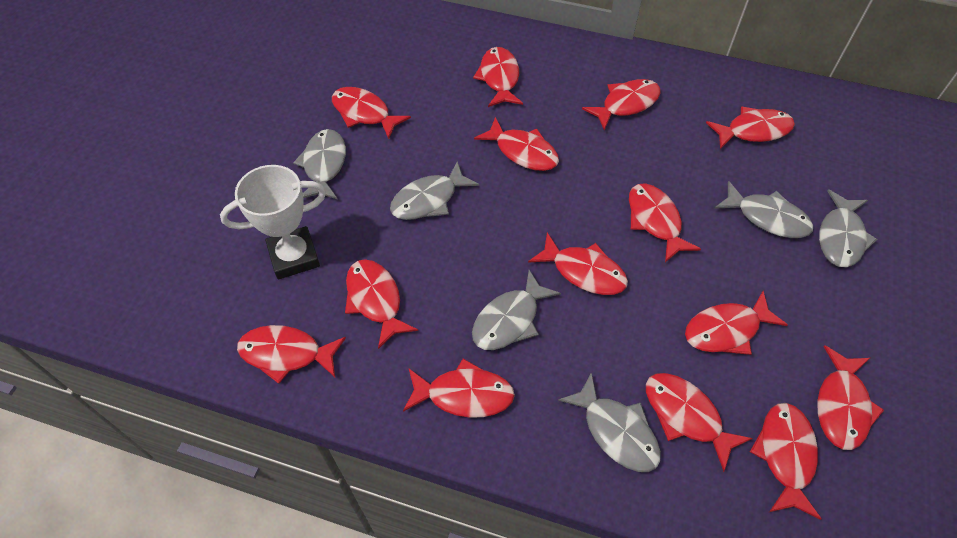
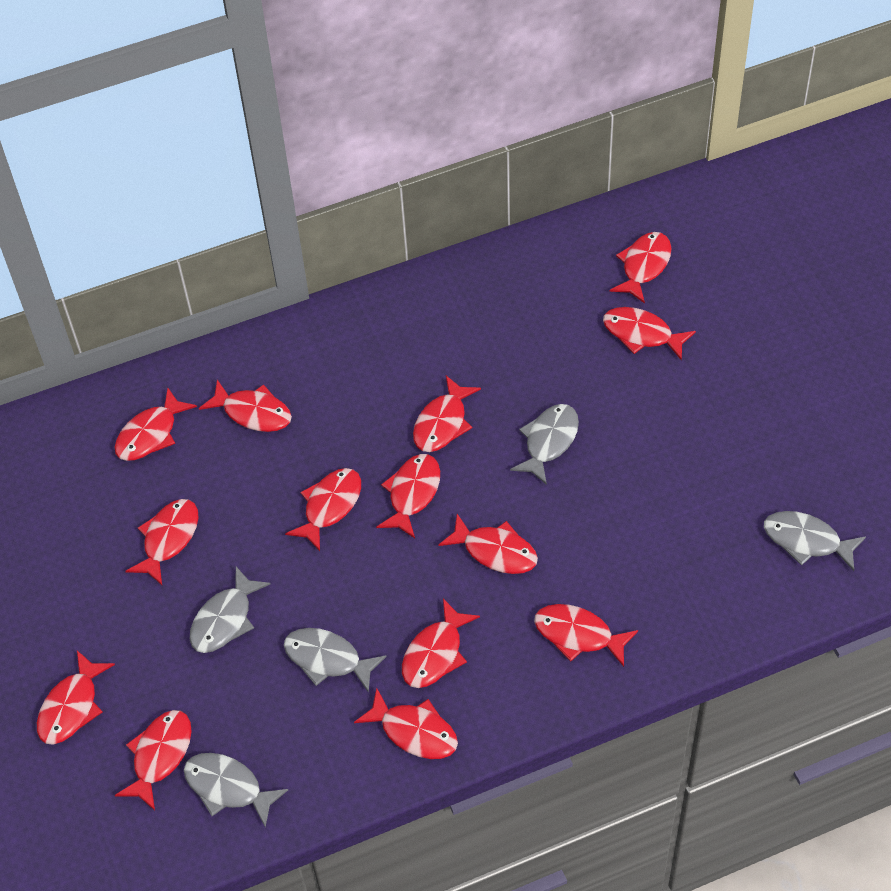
grey fish: [293,129,346,200] [390,161,479,220] [472,270,561,350] [558,372,661,472] [714,181,813,238] [819,189,877,267] = 6 -> [184,753,288,827] [190,567,270,653] [284,628,387,693] [510,404,579,485] [764,511,866,571] = 5
white trophy: [220,165,326,280] = 1 -> none = 0

